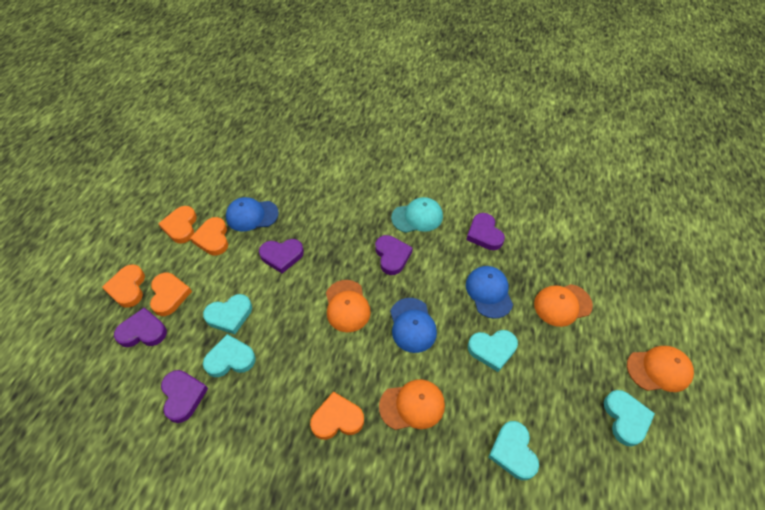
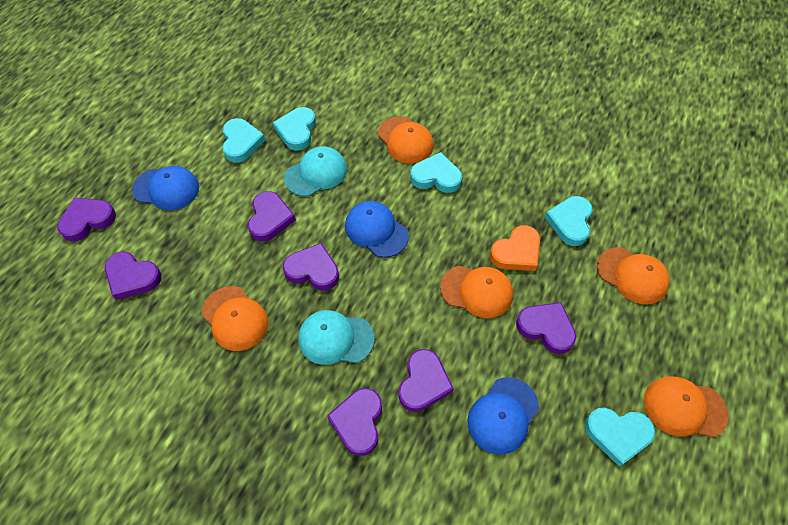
orange cap: [326,280,371,332] [379,379,445,430] [534,284,593,327] [627,346,694,392] = 4 -> [202,286,268,351] [378,116,433,164] [440,266,513,318] [597,247,670,304] [644,376,728,437] = 5
orange heart: [102,265,145,308] [150,273,192,316] [158,206,197,244] [190,217,228,256] [310,391,364,440] = 5 -> [490,225,540,271] = 1
purple heart: [114,307,167,347] [161,370,208,423] [259,239,304,274] [375,235,413,275] [466,213,505,250] = 5 -> [57,197,116,241] [105,252,162,300] [248,191,296,242] [283,243,339,291] [327,388,382,456] [399,349,454,412] [516,302,576,354] = 7
turquoise cap: [391,197,443,233] = 1 -> [284,146,347,197] [298,310,374,365] = 2

